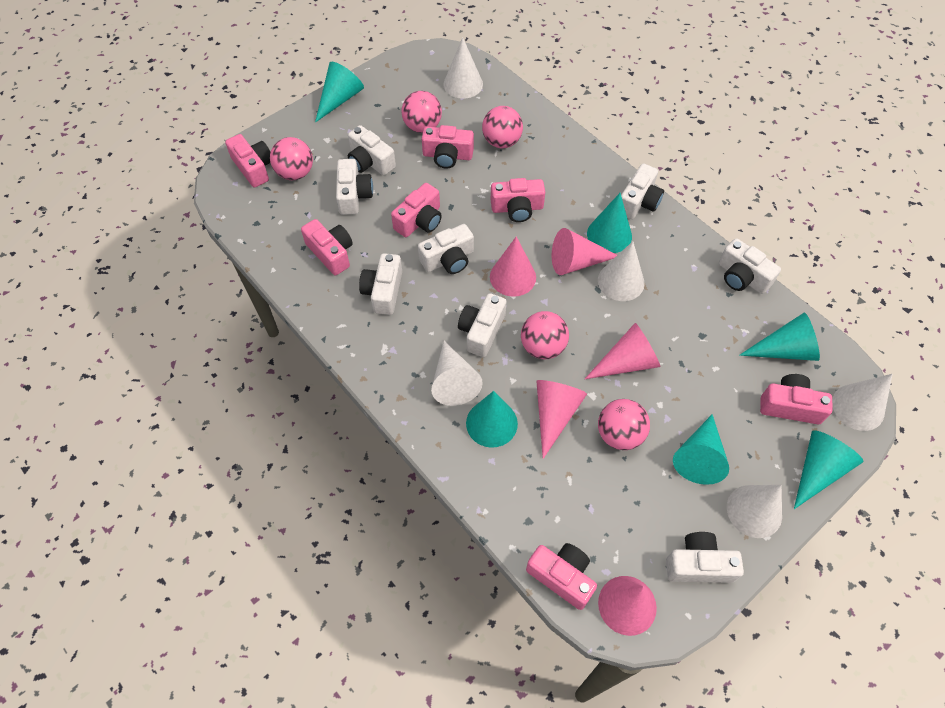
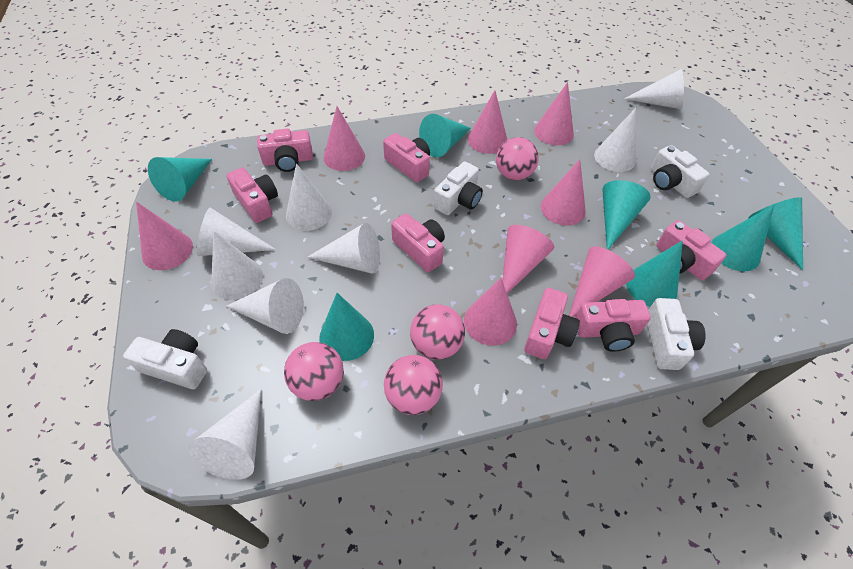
pink ball: [270,137,313,180] [401,91,442,133] [482,106,523,148] [521,311,569,359] [598,399,650,450] = 5 -> [284,342,344,401] [384,355,443,415] [410,304,465,360] [496,137,539,181] = 4
pink cone: [490,236,536,297] [536,380,587,459] [552,228,617,275] [585,323,660,379] [598,576,657,636] = 5 -> [136,202,193,270] [323,106,365,171] [464,278,517,346] [468,90,507,154] [502,225,554,294] [534,82,574,145] [541,159,586,226] [569,247,635,317] = 8
turquoise cone: [315,62,364,123] [466,391,518,448] [587,193,632,253] [673,414,729,485] [739,312,820,361] [794,430,863,509] = 6 -> [148,157,212,202] [319,293,374,361] [419,114,471,157] [603,180,651,250] [626,241,683,307] [711,205,774,271] [748,197,803,270] = 7
white camera: [336,159,373,215] [348,125,396,175] [359,253,402,315] [418,224,474,274] [458,293,507,357] [621,163,664,219] [666,532,744,583] [719,238,781,294] = 8 -> [123,329,207,389] [434,161,483,215] [647,298,706,370] [651,145,710,198] = 4
white cone: [431,341,483,406] [444,37,483,99] [598,241,645,301] [727,485,782,538] [832,374,892,431] = 5 -> [189,389,261,480] [197,208,276,256] [211,231,263,300] [226,278,304,334] [286,163,332,231] [307,223,380,274] [594,108,636,172] [624,69,684,109] = 8

